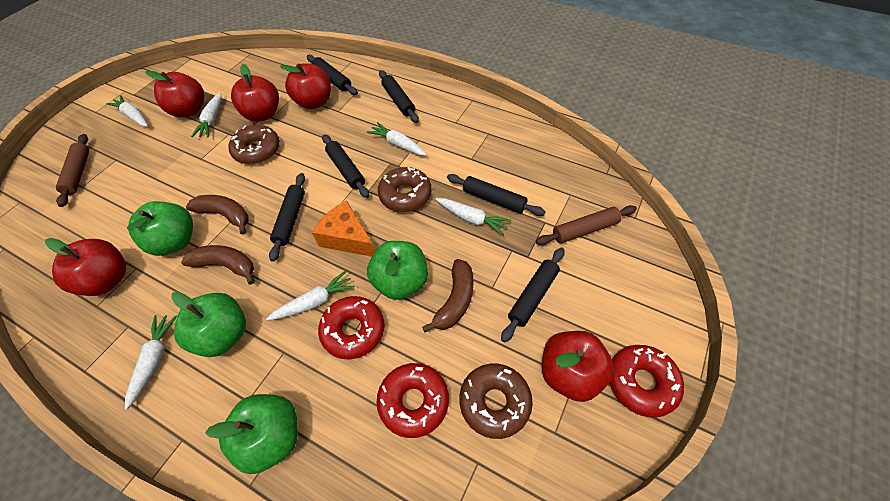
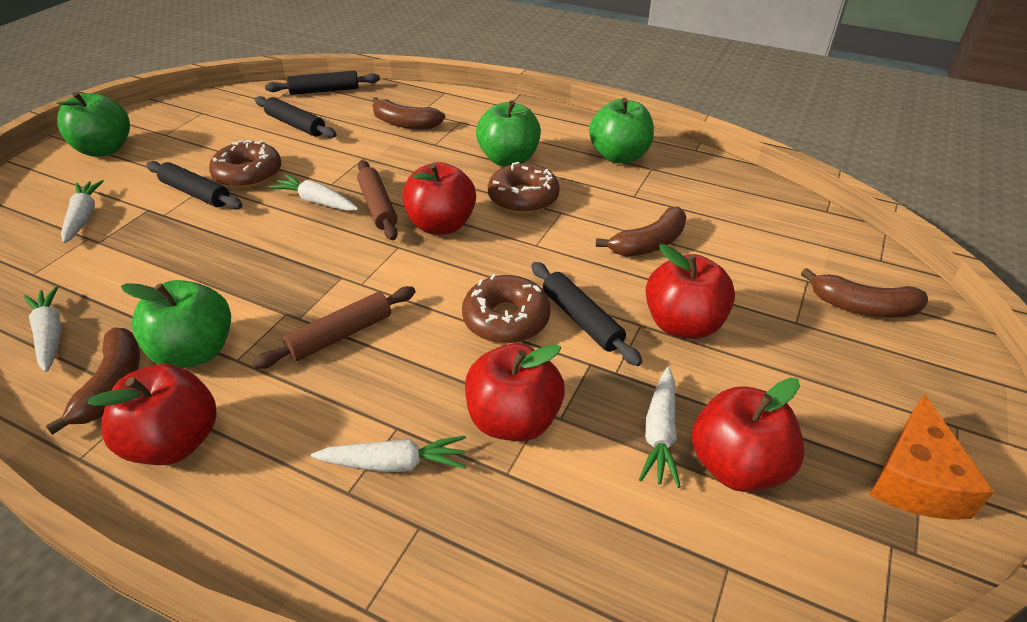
black rolling pin: [269,173,305,262] [307,55,358,95] [322,134,369,198] [379,70,419,123] [447,174,546,216] [501,247,565,343] = 6 -> [146,161,243,210] [255,96,336,138] [265,71,380,95] [531,262,642,366] = 4
brown banana: [181,245,255,285] [186,195,249,235] [422,259,474,333] = 3 -> [46,327,140,435] [372,97,445,129] [596,207,686,256] [801,268,928,317] = 4
red donut: [318,296,385,360] [377,363,449,438] [609,345,684,418] = 3 -> none = 0
white carrot: [106,95,148,127] [125,315,177,410] [191,92,222,137] [266,271,355,321] [366,122,427,156] [435,198,511,235] = 6 -> [23,285,62,372] [61,180,104,243] [269,174,358,211] [311,436,466,472] [639,367,681,488] = 5

